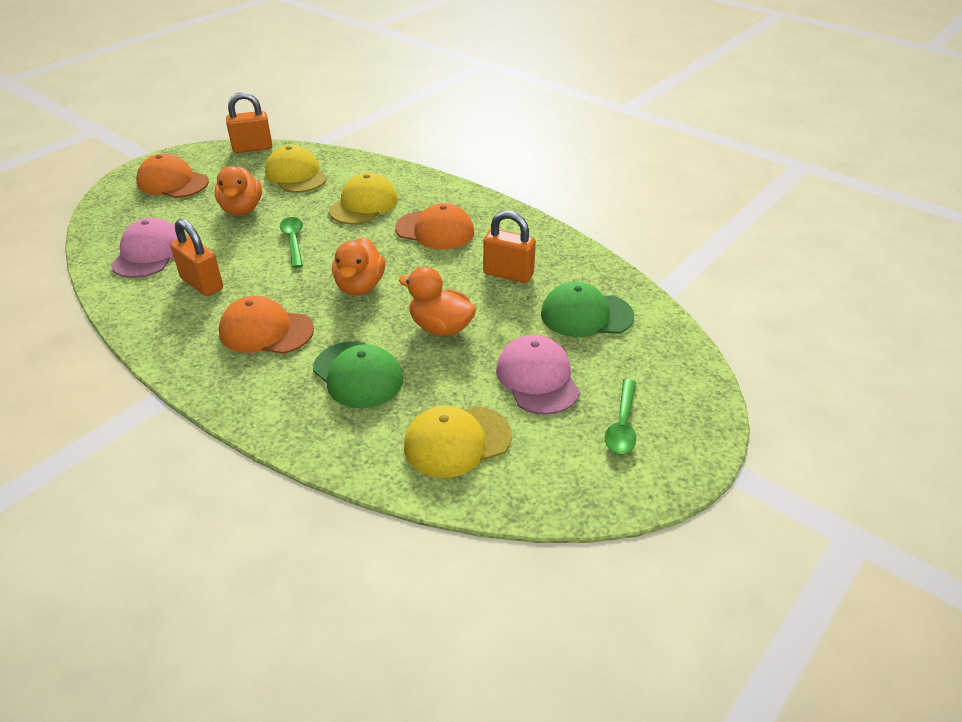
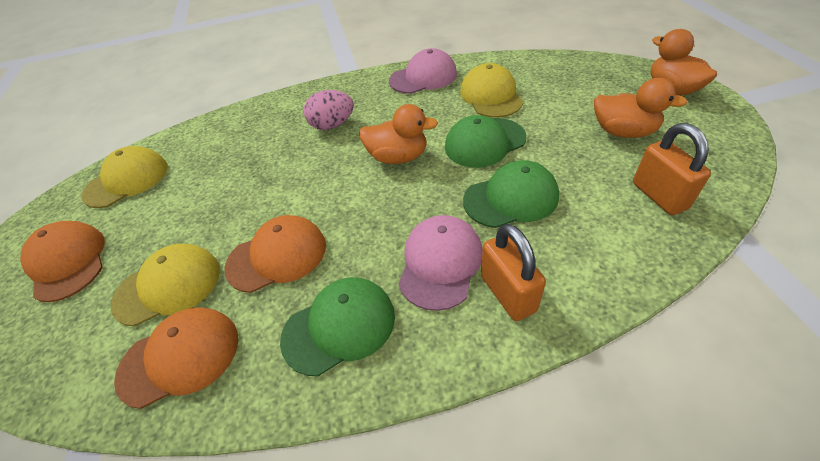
green cap: [313,341,403,408] [541,282,634,337] = 2 -> [280,277,395,376] [445,115,526,168] [463,160,559,228] = 3
green spoon: [280,217,303,268] [605,379,636,454] = 2 -> none = 0
orange padlock: [170,219,223,296] [226,92,272,153] [483,210,536,283] = 3 -> [481,224,546,321] [633,123,711,215] = 2
pink egg: none = 0 -> [304,90,354,130] = 1

